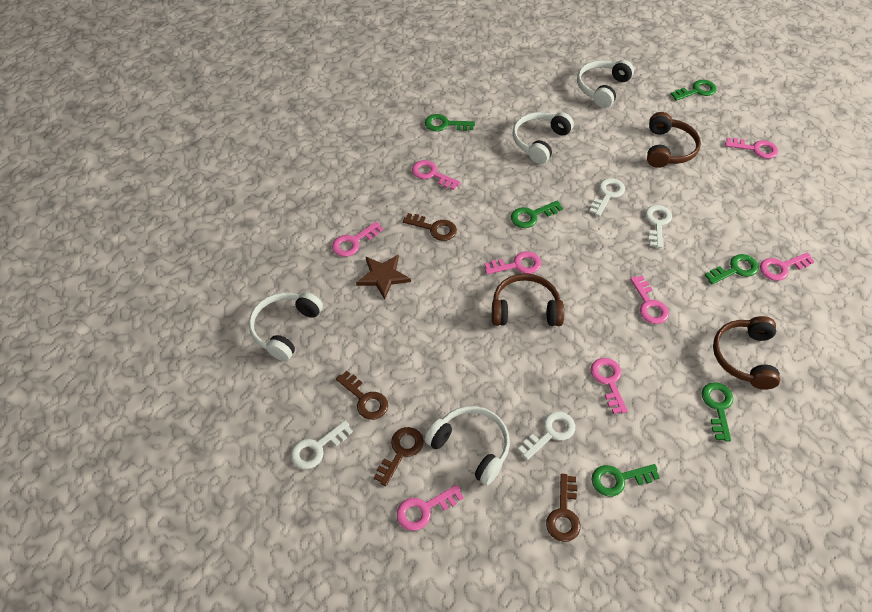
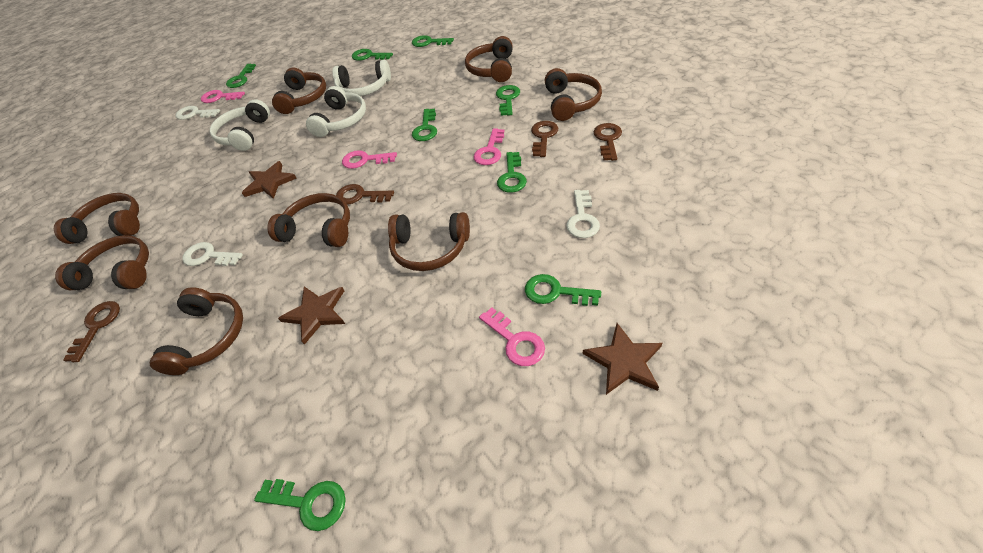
brown headphones: [492,273,564,326] [647,112,701,168] [713,316,780,390] = 3 -> [54,193,140,244] [55,235,149,290] [150,287,243,375] [267,193,350,247] [272,68,326,114] [388,212,470,271] [465,36,513,82] [545,68,602,121] = 8
brown star: [356,254,411,300] = 1 -> [242,161,297,199] [278,286,345,345] [583,323,662,395] = 3
green key: [425,114,475,131] [511,200,563,228] [591,464,660,497] [671,80,717,101] [702,382,733,441] [705,254,759,285] = 6 -> [226,64,256,88] [254,479,346,531] [352,49,393,61] [412,35,454,47] [412,109,437,141] [496,85,520,116] [497,152,527,193] [525,274,601,306] = 8
pink key: [332,221,383,257] [397,485,464,531] [412,160,461,190] [484,251,541,274] [591,358,628,414] [630,275,669,324] [725,138,778,159] [760,252,815,281] = 8 -> [201,90,245,103] [342,150,397,169] [474,128,505,165] [479,307,545,366] = 4
white headphones: [249,292,323,361] [425,406,510,485] [513,112,574,164] [577,60,634,108] = 4 -> [210,99,270,151] [306,86,366,137] [333,60,391,96] = 3
white key: [291,421,353,469] [518,412,575,460] [589,178,625,217] [645,205,672,248] = 4 -> [176,106,220,120] [182,242,243,266] [566,190,600,238] = 3

